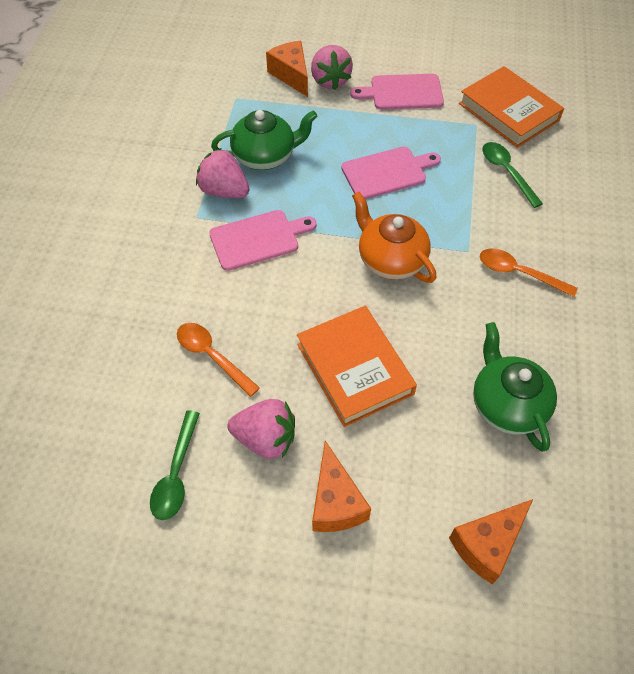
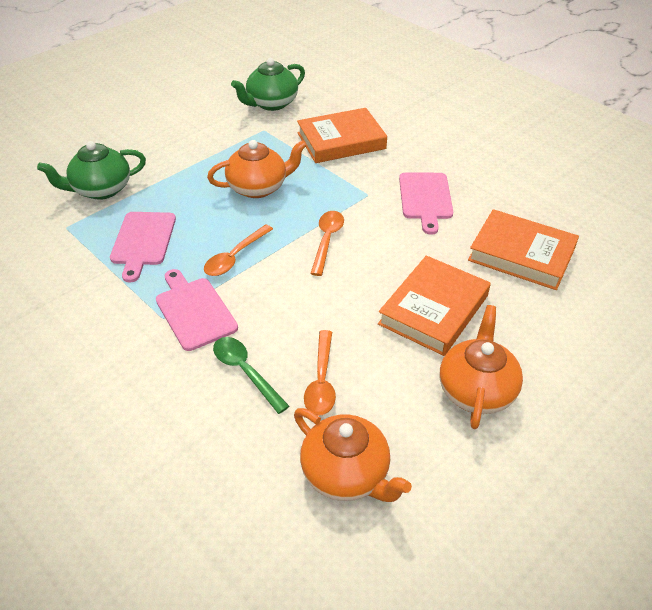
green spoon: [150,410,200,520] [482,142,543,208] = 2 -> [213,337,289,414] = 1
orange book: [297,306,417,427] [459,66,564,148] = 2 -> [297,108,387,163] [378,255,491,356] [468,209,579,290] = 3
orange cheese: [266,41,308,97] [312,441,371,532] [449,499,533,584] = 3 -> none = 0
orange spoon: [177,323,260,397] [480,248,578,297] = 2 -> [204,224,273,276] [304,330,336,416] [310,211,344,276] = 3
orange teapot: [352,191,436,283] = 1 -> [207,140,307,198] [294,408,412,502] [440,305,523,429] = 3
pink strawberry: [196,148,249,198] [228,399,295,459] [311,45,353,90] = 3 -> none = 0

